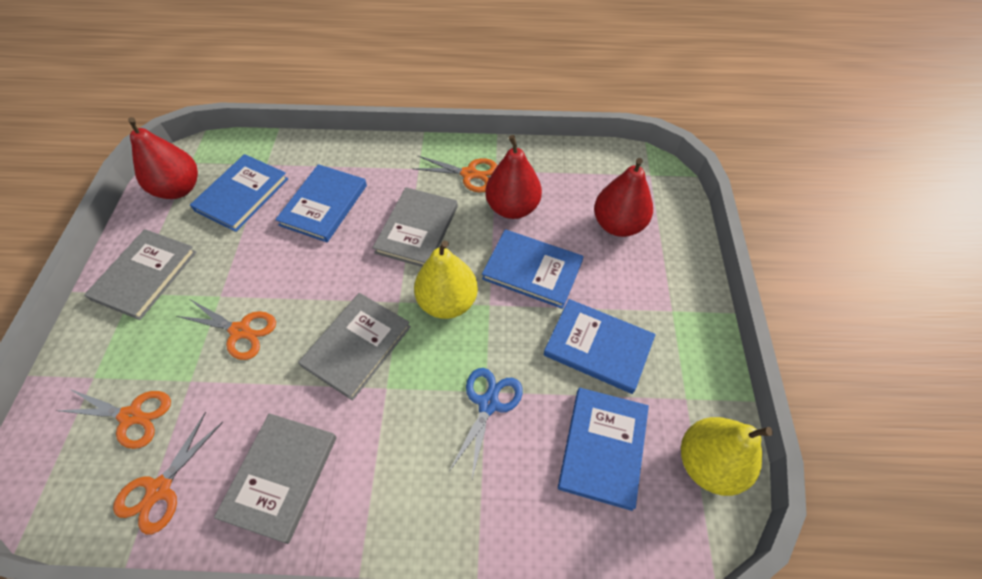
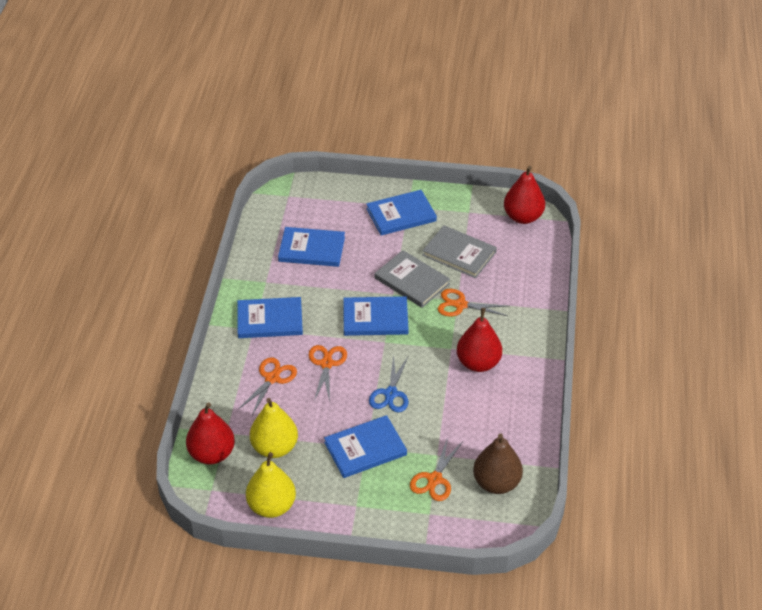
brown pear: none = 0 -> [473,434,523,494] = 1
grey book: [84,229,197,320] [214,413,337,544] [298,293,411,401] [373,187,458,267] = 4 -> [375,250,450,308] [422,225,497,278] = 2

